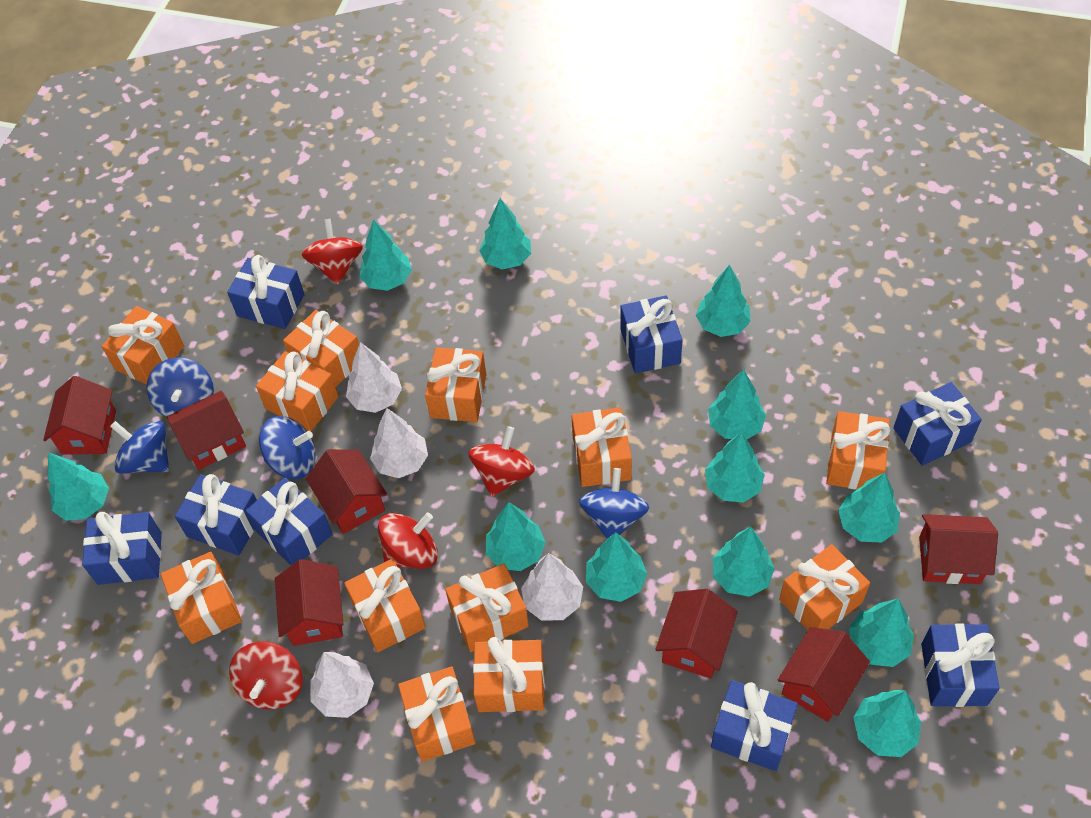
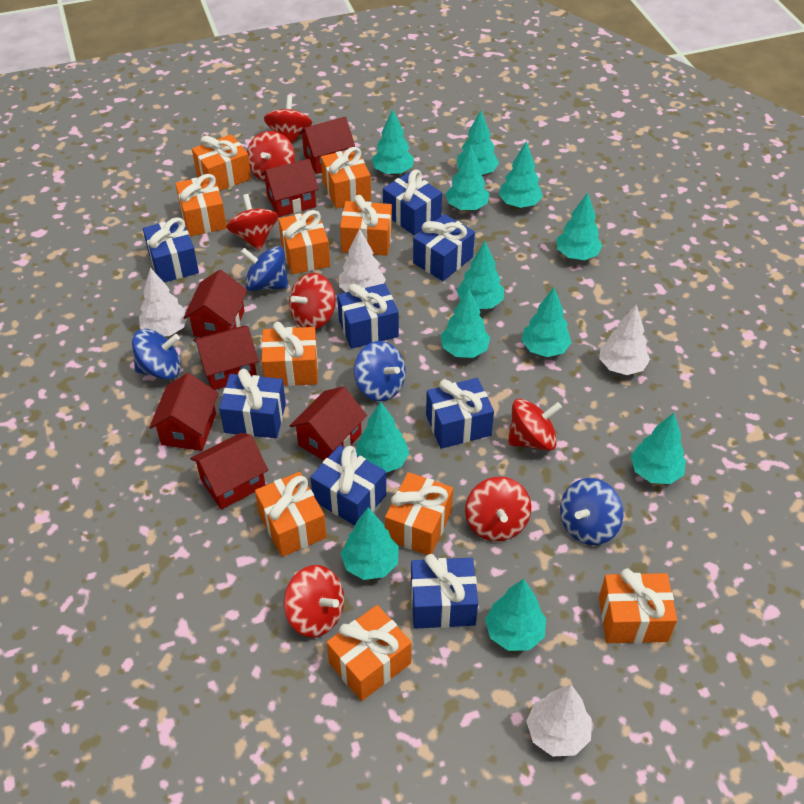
orange gift: [101,306,184,385] [161,552,242,644] [256,351,338,431] [283,310,359,387] [344,559,426,652] [398,666,476,762] [425,347,486,422] [445,563,529,652] [473,637,545,712] [572,407,632,487] [779,544,870,630] [826,411,891,489] = 12 -> [175,174,227,236] [192,134,251,191] [255,472,327,557] [261,321,318,386] [278,210,330,274] [321,147,371,208] [327,605,411,701] [340,195,392,256] [385,472,453,555] [599,569,677,643] = 10
red spinning top: [229,641,303,709] [302,219,363,285] [378,513,438,569] [469,426,535,497] = 4 -> [226,194,278,250] [247,131,295,181] [264,95,312,144] [284,565,344,637] [289,273,336,329] [465,477,531,541] [508,399,562,451] = 7

